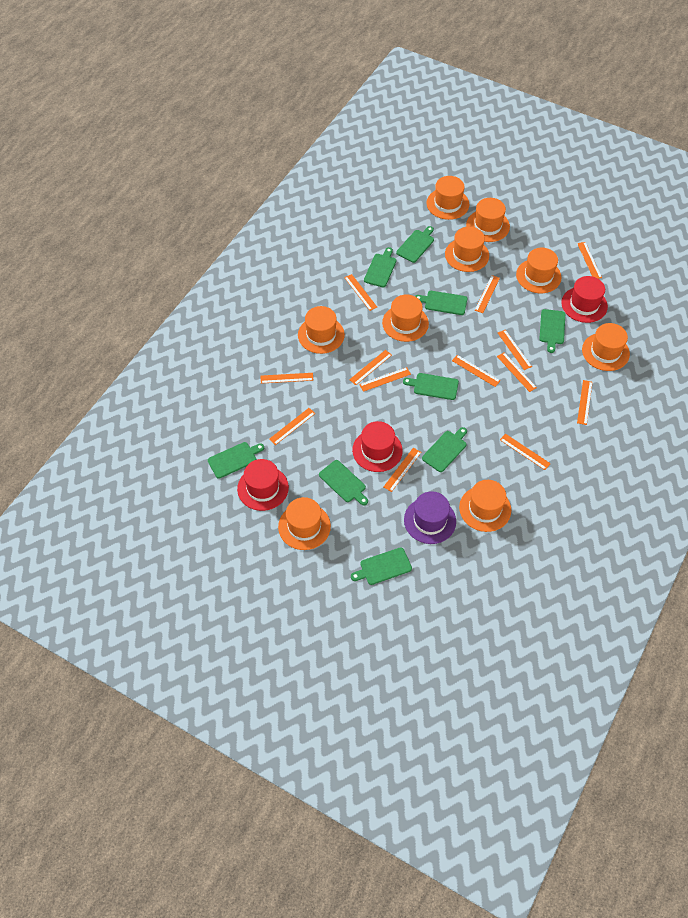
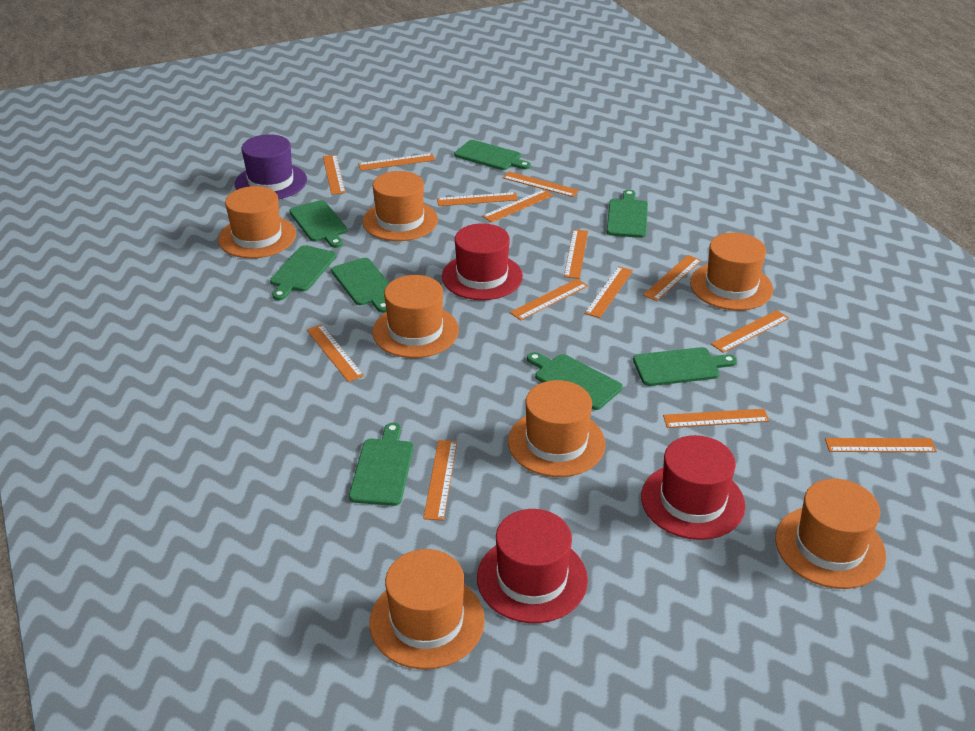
green cutting board: [208,442,264,479] [319,460,368,505] [351,547,412,585] [364,247,397,287] [396,226,434,263] [403,373,459,400] [415,291,467,315] [422,427,467,472] [539,309,565,353] = 9 -> [270,245,336,300] [289,200,347,248] [331,258,389,313] [349,423,414,506] [454,140,531,170] [527,352,623,410] [607,190,648,238] [633,347,737,386] = 8
orange hat: [278,497,331,550] [298,306,345,354] [382,294,429,342] [427,176,469,220] [445,227,489,272] [459,480,511,532] [466,198,510,242] [516,248,561,293] [582,323,630,371] = 9 -> [218,186,296,258] [362,171,438,241] [369,549,485,669] [372,275,459,358] [508,380,606,477] [690,233,773,310] [775,479,886,589] = 7
orange ruler: [261,373,313,384] [269,408,315,445] [344,274,377,311] [349,350,392,385] [359,367,411,392] [384,448,422,492] [452,355,500,387] [475,275,500,313] [497,352,537,392] [498,330,532,370] [500,434,551,470] [577,242,602,279] [577,380,593,425] = 13 -> [307,324,364,382] [323,155,346,195] [358,153,435,171] [423,440,457,521] [437,192,518,206] [482,189,553,223] [503,172,579,197] [510,279,588,320] [564,229,588,279] [585,266,633,318] [643,255,701,301] [663,409,769,428] [711,310,789,353] [825,438,937,452] = 14

